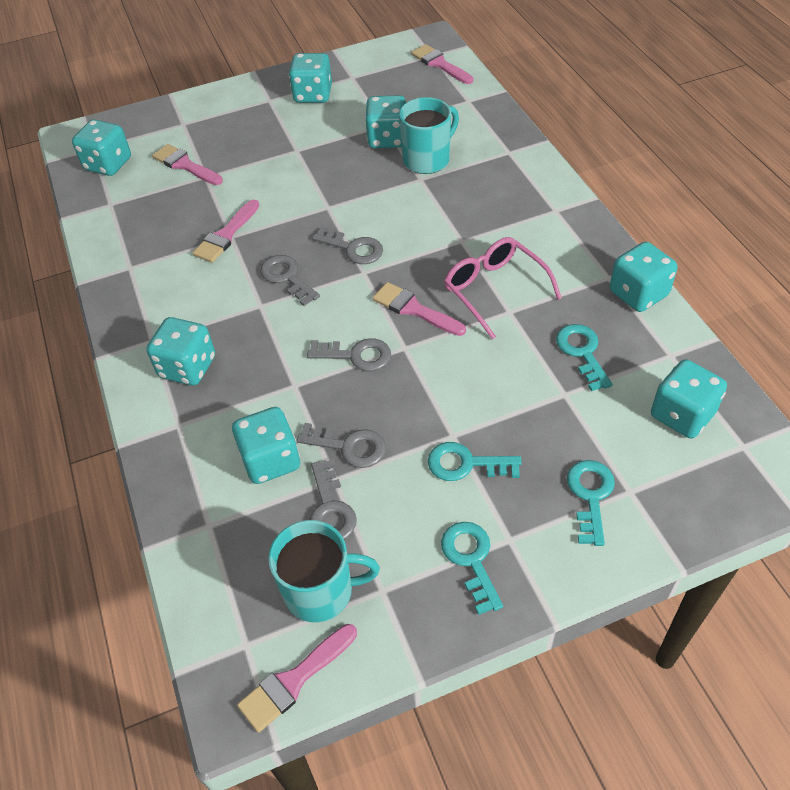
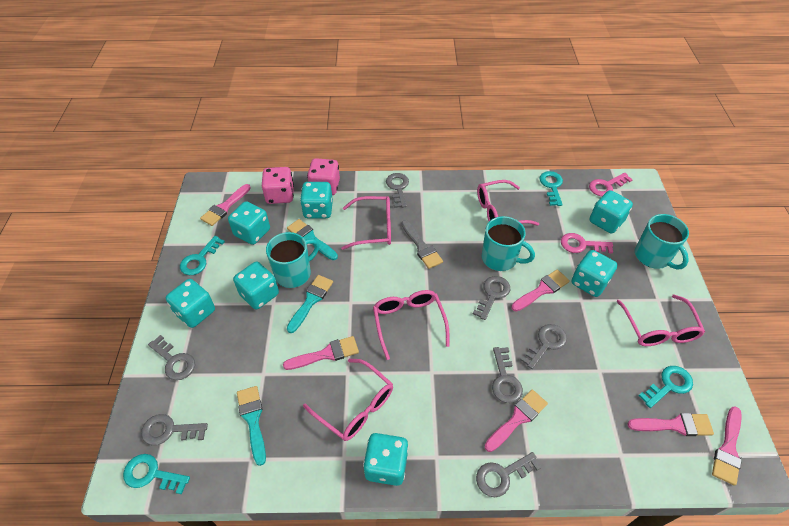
grey brush: none = 0 -> [402,220,443,269] = 1
grey key: [260,255,320,306] [296,423,386,468] [307,339,391,371] [310,459,357,540] [312,226,383,264] = 5 -> [141,414,208,445] [148,335,195,380] [386,173,409,208] [473,276,510,320] [476,452,542,497] [492,347,523,403] [520,324,567,369] = 7
pink brush: [152,144,223,185] [193,199,259,263] [237,624,357,733] [373,282,466,336] [411,44,473,84] = 5 -> [200,184,251,226] [283,336,359,370] [484,389,548,452] [511,269,570,312] [627,413,714,436] [712,406,742,486] = 6
pink dice: none = 0 -> [262,167,294,204] [307,158,340,195] = 2
pink glasses: [444,237,562,339] = 1 -> [303,359,393,441] [341,196,391,250] [373,290,449,360] [477,180,539,226] [616,294,705,346] = 5
pink key: none = 0 -> [561,233,613,253] [589,173,633,196] = 2
turquoise brush: none = 0 -> [237,386,266,466] [287,219,338,260] [287,275,333,333] = 3
turquoise mug: [268,520,380,623] [399,97,459,174] = 2 -> [266,232,319,288] [482,216,535,271] [635,214,689,270] = 3

